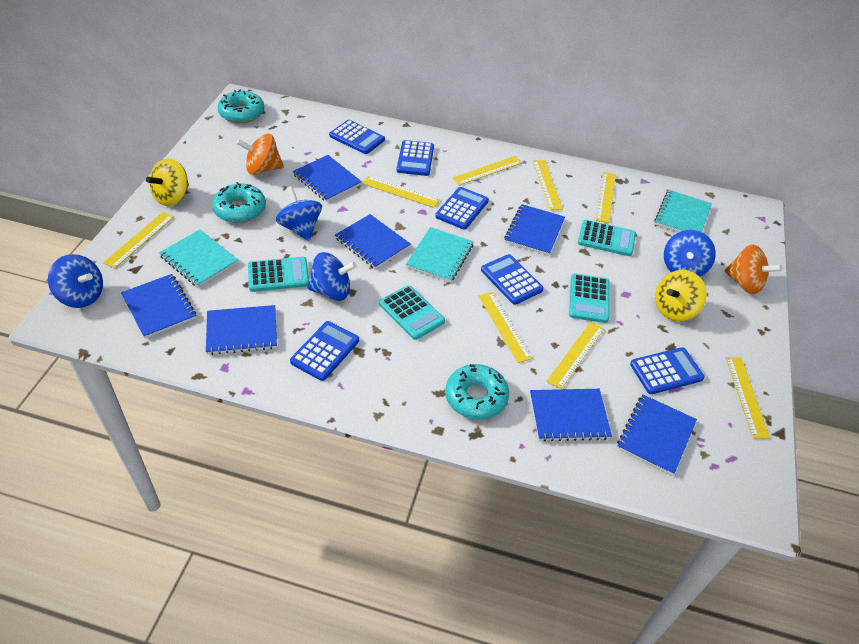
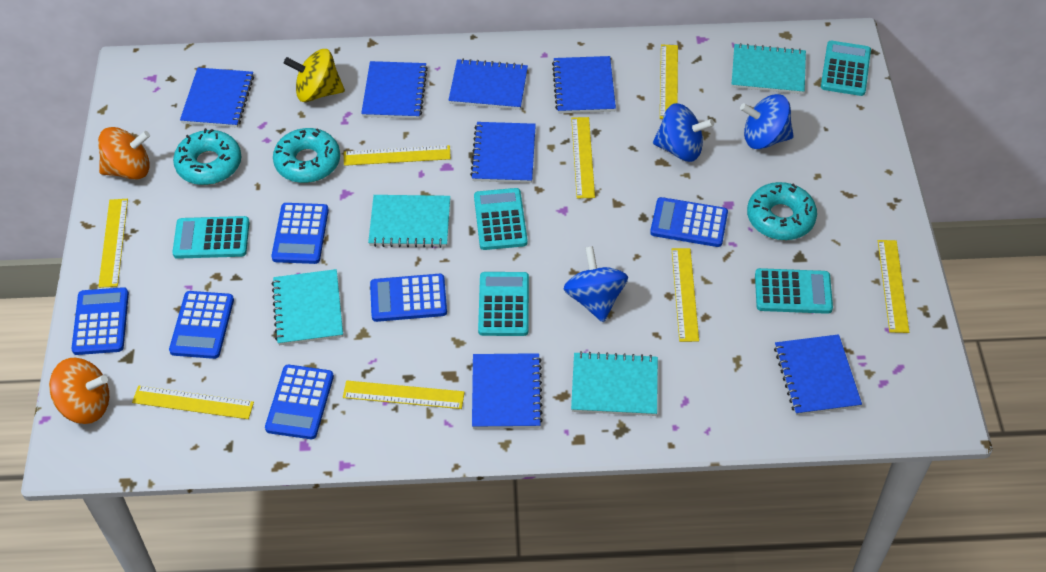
blue spinning top: [48,254,103,308] [276,186,322,241] [307,252,357,301] [664,230,716,277] = 4 -> [564,246,628,322] [653,103,714,162] [740,94,794,149] = 3
turquoise calculator: [248,257,309,292] [379,285,445,340] [569,274,609,323] [578,220,636,256] = 4 -> [172,216,250,259] [474,188,528,250] [478,272,529,336] [755,268,833,314] [821,41,871,96] = 5
turquoise notebook: [159,230,238,287] [406,227,474,282] [654,190,712,232] = 3 -> [272,269,343,345] [368,195,450,248] [571,351,658,416] [732,43,806,94] = 4
yellow spinning top: [146,158,189,206] [655,270,707,321] = 2 -> [284,49,345,102] = 1

